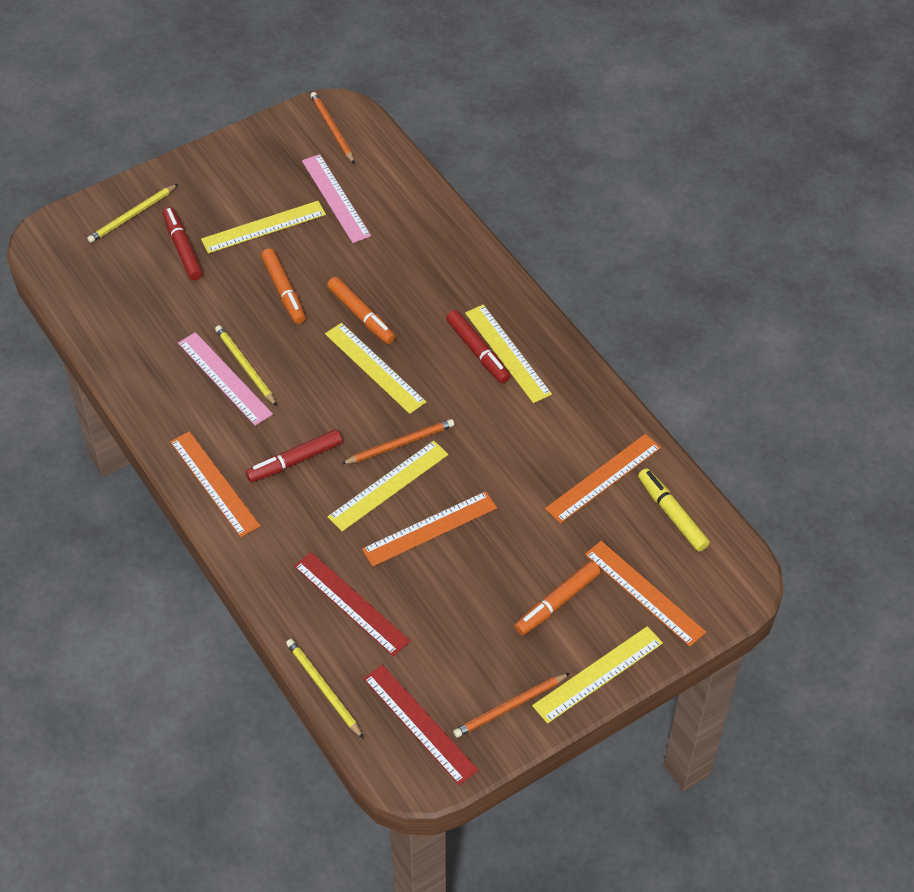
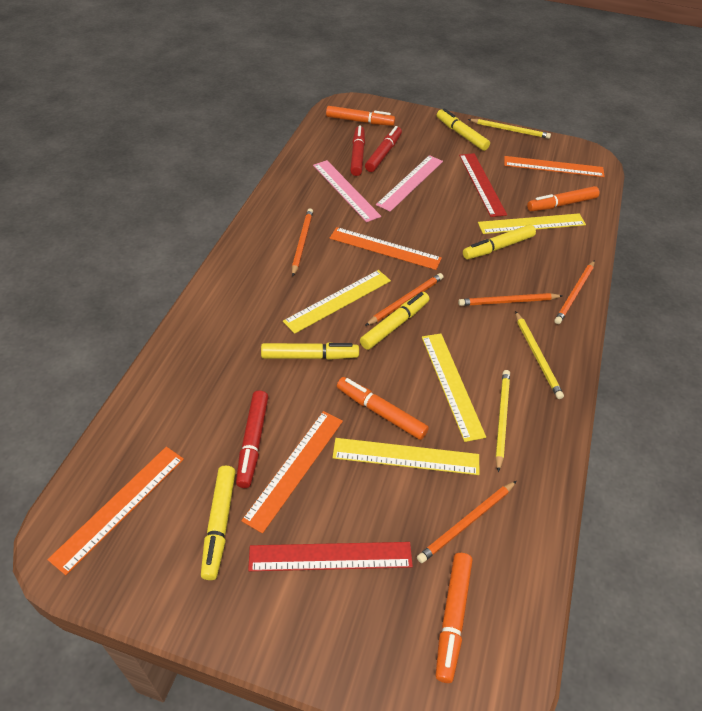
orange marker: [261,248,306,324] [327,277,396,344] [515,561,600,635] = 3 -> [326,106,395,126] [337,377,429,440] [436,553,473,683] [527,186,599,211] = 4
orange pencil: [310,92,355,164] [341,419,455,464] [453,673,570,738] = 3 -> [292,208,313,276] [365,273,443,326] [417,481,517,563] [458,293,563,306] [554,260,595,324] = 5
yellow marker: [638,468,710,552] = 1 -> [201,466,236,580] [261,342,359,360] [360,292,429,350] [437,108,490,151] [463,225,536,259] = 5
yellow ruler: [201,201,326,253] [325,323,426,414] [328,441,448,531] [465,304,552,403] [532,626,663,724] = 5 -> [283,270,391,334] [333,438,479,475] [422,333,486,442] [478,213,586,234] = 4

